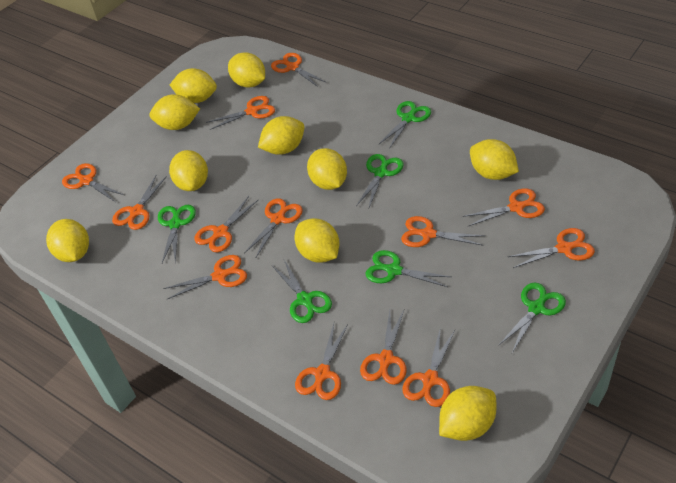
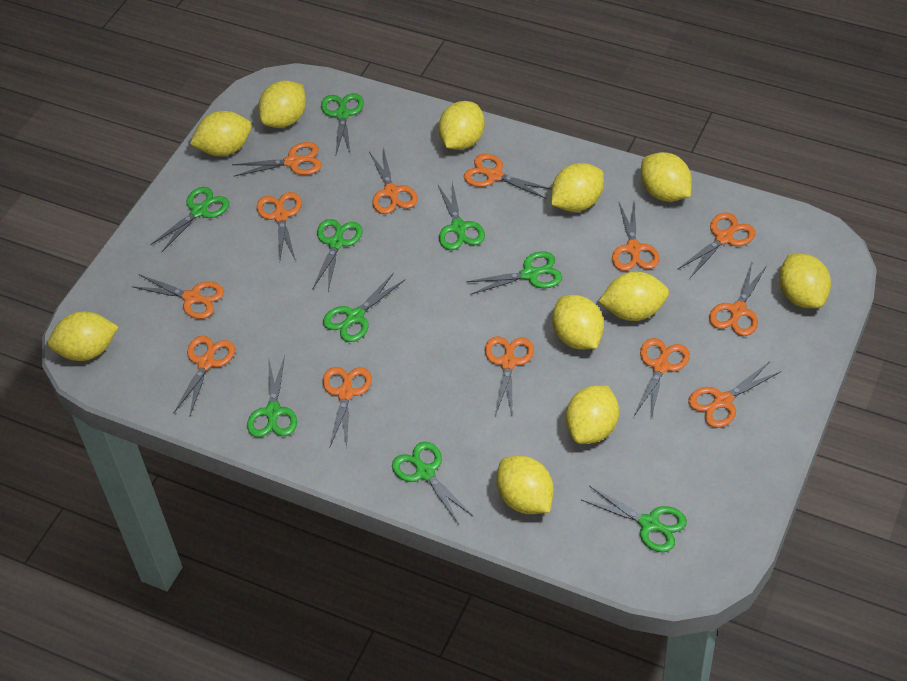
green scissors: [158,205,196,263] [272,260,332,323] [356,154,404,210] [366,250,451,287] [378,101,431,149] [498,282,566,353] = 6 -> [150,187,229,252] [247,356,297,437] [313,219,363,291] [321,93,364,156] [323,273,405,342] [392,442,473,523] [438,182,485,250] [466,251,562,295] [582,486,687,552] = 9
yellow lemon: [46,219,89,262] [149,94,200,130] [169,150,208,191] [170,68,217,103] [228,52,265,88] [258,116,305,155] [295,218,340,263] [307,148,347,190] [439,386,497,441] [470,139,519,180] = 10 -> [48,311,118,361] [190,111,252,156] [258,81,306,128] [438,101,485,150] [496,456,554,514] [551,163,604,212] [552,295,604,350] [566,385,619,444] [598,271,669,321] [641,152,692,202] [779,254,831,308] = 11

